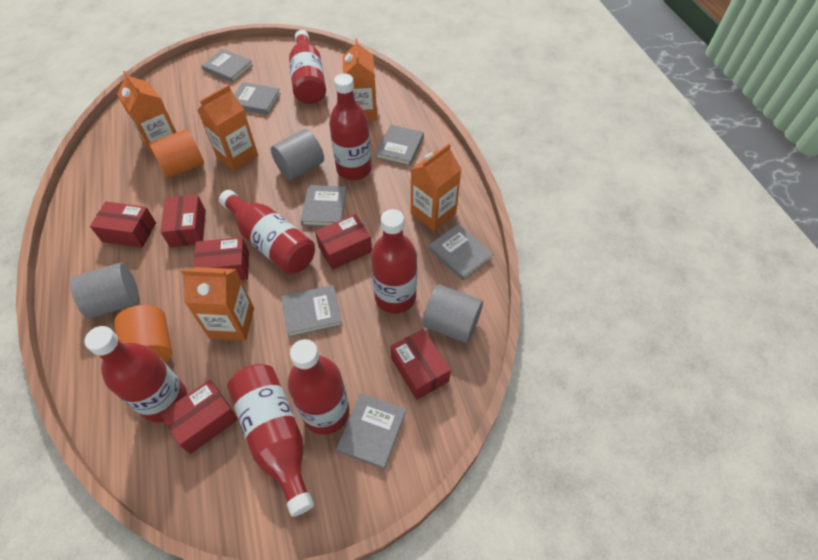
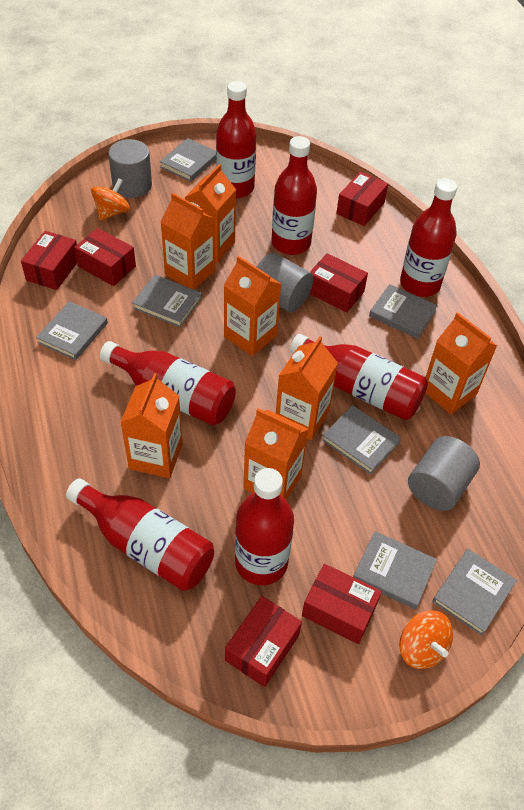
orange carton: [117,71,176,157] [181,267,254,341] [197,85,258,171] [343,38,377,121] [410,143,462,231] = 5 -> [121,373,183,478] [161,193,215,289] [185,164,236,263] [224,256,281,356] [243,408,309,500] [276,336,338,440] [425,312,497,414] = 7
orange cylinder: [114,305,172,363] [149,129,204,178] = 2 -> none = 0
orange spinning top: none = 0 -> [91,178,130,221] [399,610,453,669] = 2

